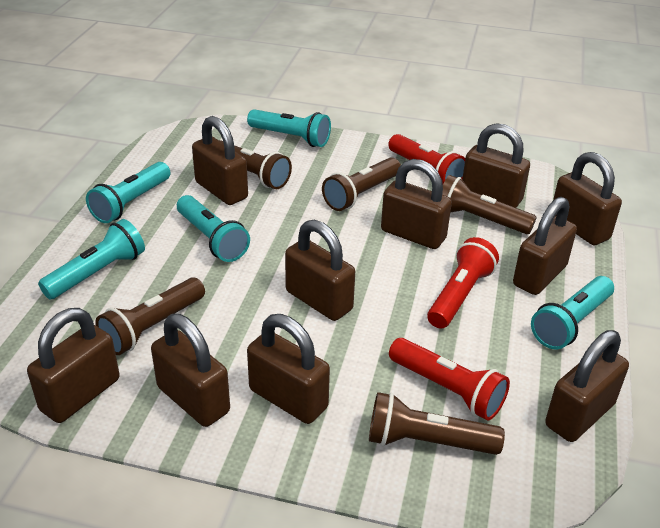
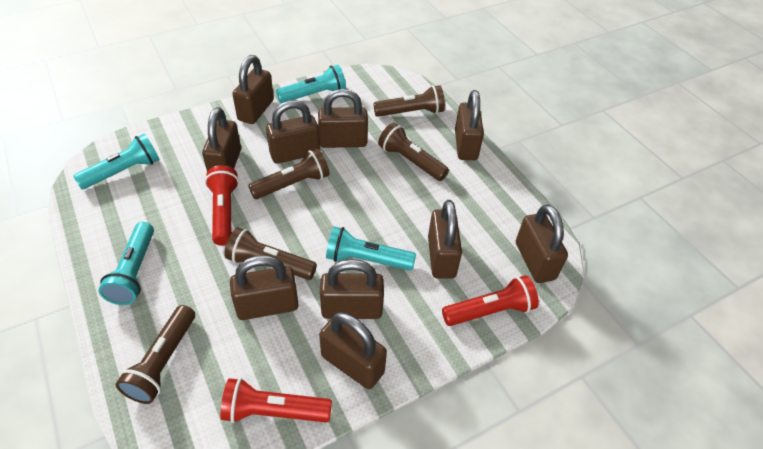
turquoise flashlight: [38,219,145,299] [86,162,171,223] [177,195,250,262] [247,109,331,147] [531,276,614,349] = 5 -> [73,134,160,189] [99,222,154,305] [276,65,346,103] [326,226,416,271] = 4

